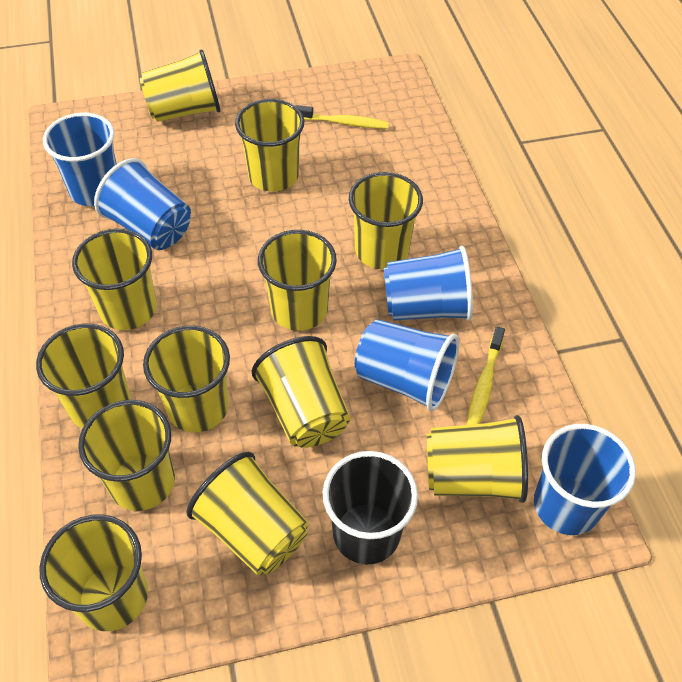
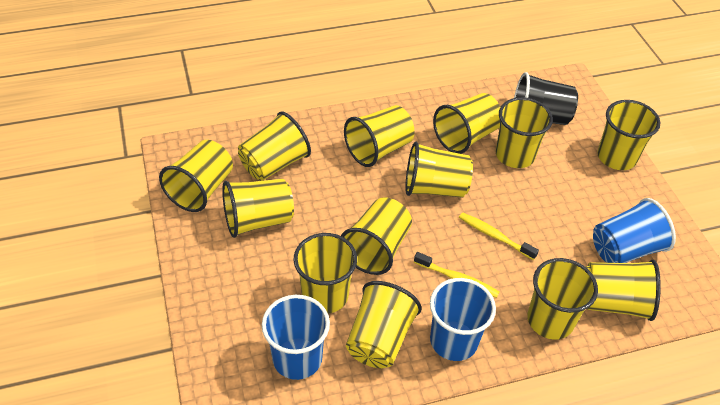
blue cup: [43,113,117,206] [94,158,191,250] [355,319,459,411] [384,246,473,321] [534,424,636,535] = 5 -> [262,295,330,380] [430,278,496,361] [593,198,676,263] = 3
yellow cup: [36,324,131,428] [39,515,148,631] [72,229,157,330] [78,400,175,511] [140,50,221,122] [143,326,230,432] [187,452,309,576] [235,99,304,192] [252,336,350,448] [258,230,337,331] [349,172,423,269] [426,415,528,503] = 12 -> [159,140,233,212] [222,179,294,238] [238,112,311,181] [294,233,357,314] [341,197,412,275] [344,105,415,167] [346,281,422,368] [405,142,473,198] [433,93,500,154] [496,97,553,168] [527,258,598,340] [586,260,661,321] [597,100,660,170] = 13

